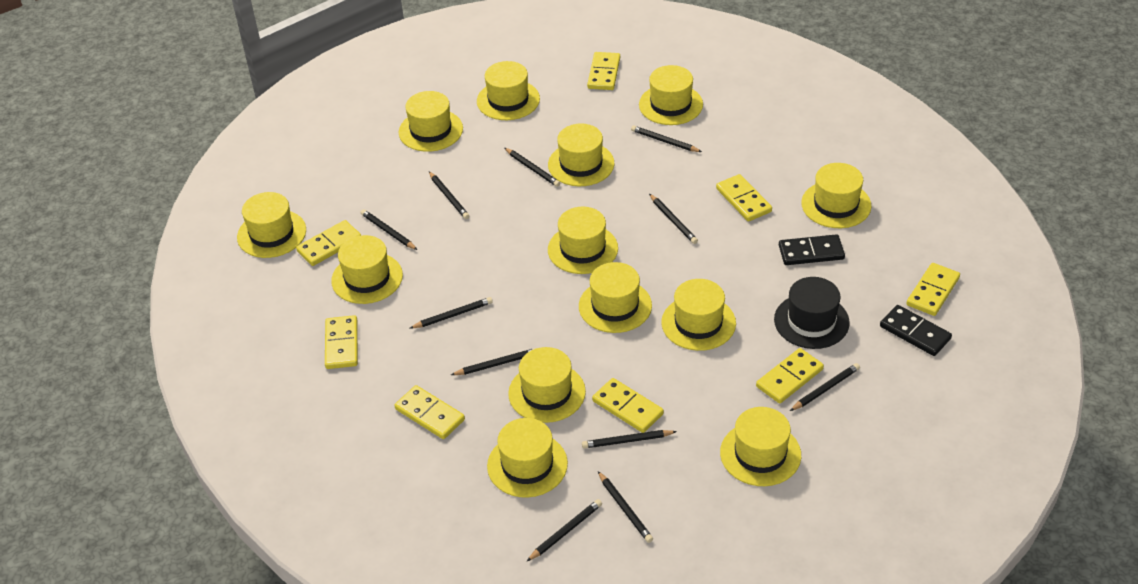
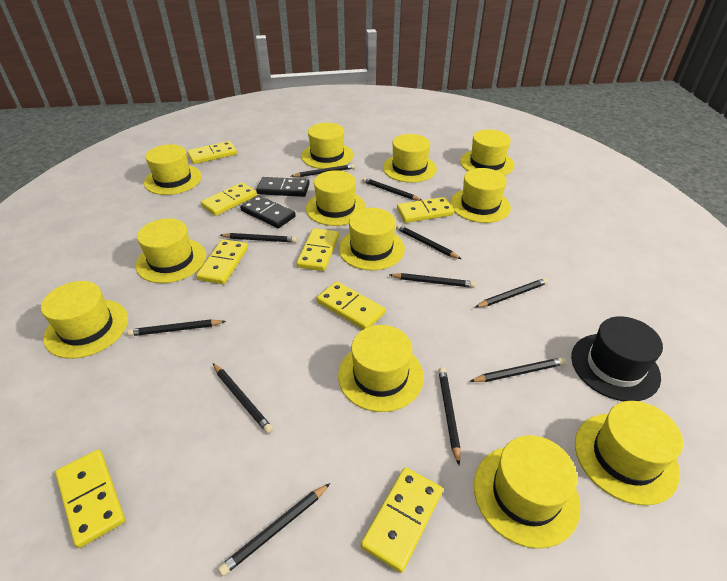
yellow hat: [237,192,306,258] [331,235,403,304] [399,91,463,152] [477,61,540,120] [487,418,568,498] [508,347,586,423] [548,124,614,186] [548,207,618,274] [579,262,652,333] [639,65,703,125] [661,279,736,351] [720,407,801,486] [801,163,872,228] = 13 -> [41,281,128,359] [136,218,206,283] [144,144,202,195] [301,123,353,169] [306,170,366,226] [338,325,424,412] [339,208,405,270] [383,134,437,183] [450,168,511,223] [460,129,514,176] [474,435,580,549] [575,401,683,505] = 12

